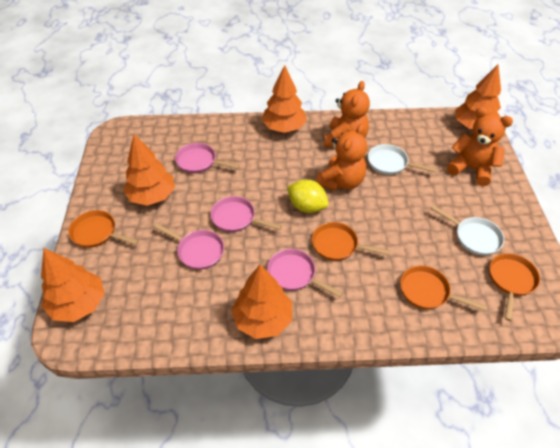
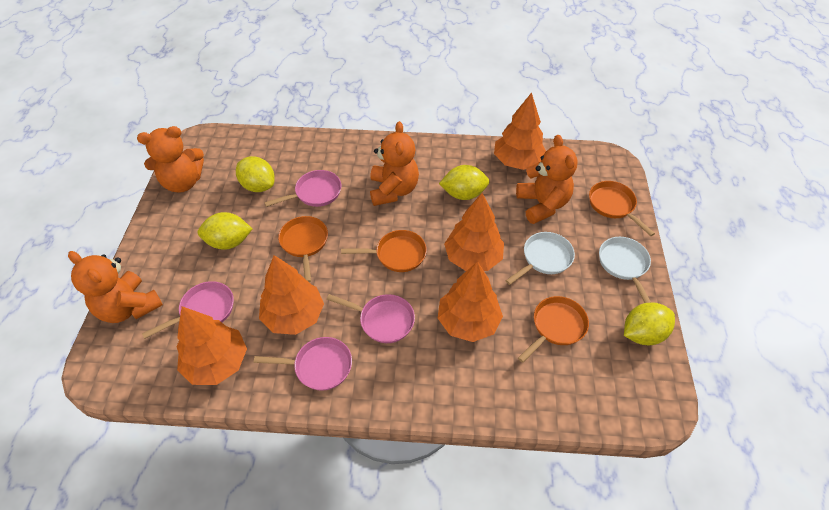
orange teddy bear: [316,124,367,191] [324,81,370,147] [447,107,513,186] = 3 -> [68,251,163,323] [137,126,204,193] [370,121,419,206] [516,135,578,224] = 4
yellow lemon: [287,180,329,213] = 1 -> [198,212,252,250] [236,156,275,192] [439,165,489,200] [624,303,675,345] = 4

